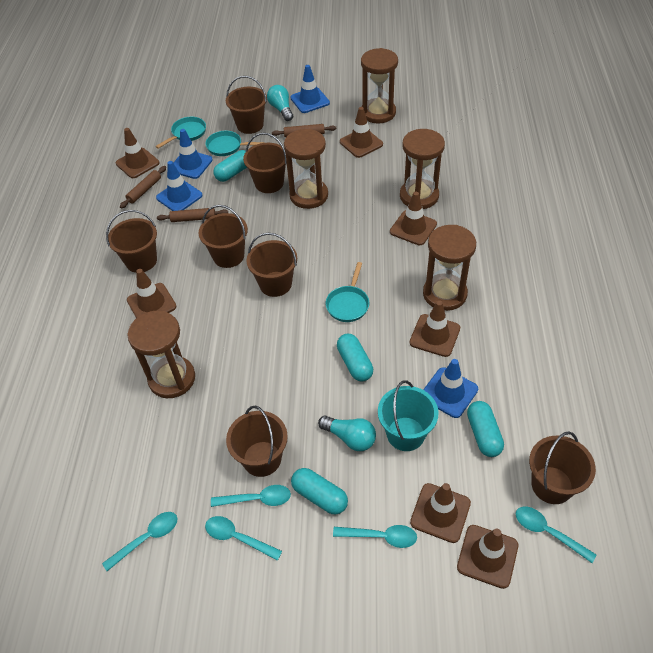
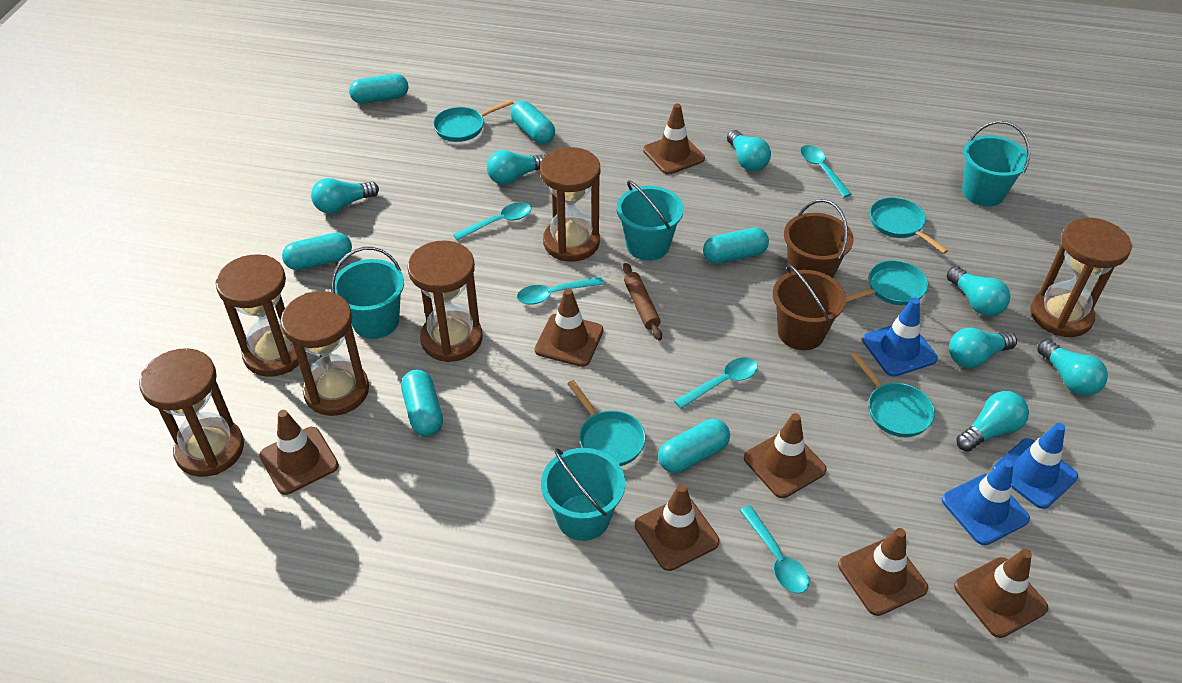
blue traffic cone: [156,161,203,211] [173,129,213,179] [290,65,330,113] [423,359,478,418] = 4 -> [862,298,938,377] [942,459,1030,546] [992,423,1078,509] = 3
brown bucket: [106,210,157,273] [199,205,248,268] [226,76,267,134] [226,406,288,477] [243,133,287,193] [246,233,297,297] [529,431,596,504] = 7 -> [773,264,846,350] [784,199,854,278] = 2
brown hourglass: [127,311,195,398] [284,129,328,209] [361,48,398,123] [400,129,445,209] [423,225,476,311] = 5 -> [139,348,244,477] [216,254,306,377] [281,291,369,416] [408,240,482,362] [540,147,600,262] [1030,218,1132,337] = 6
brown rolling pin: [120,166,166,208] [157,208,228,222] [272,124,336,137] = 3 -> [623,263,662,340] = 1
turquoise bucket: [378,380,439,451] = 1 -> [331,247,404,339] [541,448,625,541] [617,180,684,261] [962,121,1030,207] = 4
turquoise capsule: [213,150,247,182] [291,468,348,514] [337,334,373,381] [467,401,504,457] = 4 -> [282,232,352,270] [349,74,408,104] [401,370,443,436] [510,101,555,144] [658,419,730,473] [703,227,769,264] = 6
turquoise light bulb: [267,85,293,121] [318,416,376,451] = 2 -> [311,178,379,214] [487,150,546,185] [727,130,771,171] [947,266,1010,316] [949,328,1017,368] [956,391,1029,452] [1037,339,1108,396] = 7
turquoise pan: [155,117,206,149] [205,131,265,156] [326,262,369,322] = 3 -> [433,100,513,142] [567,380,646,466] [846,260,928,305] [850,352,935,437] [870,197,948,254] = 5

